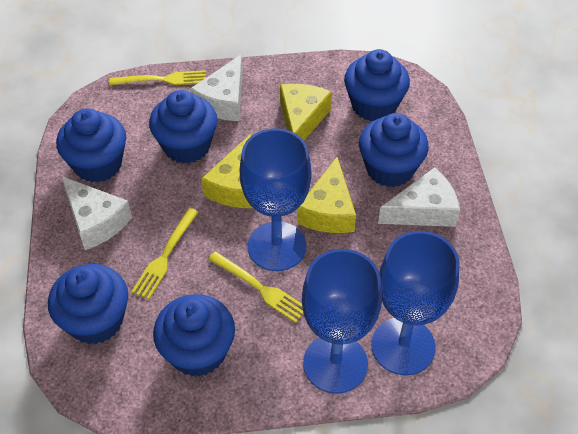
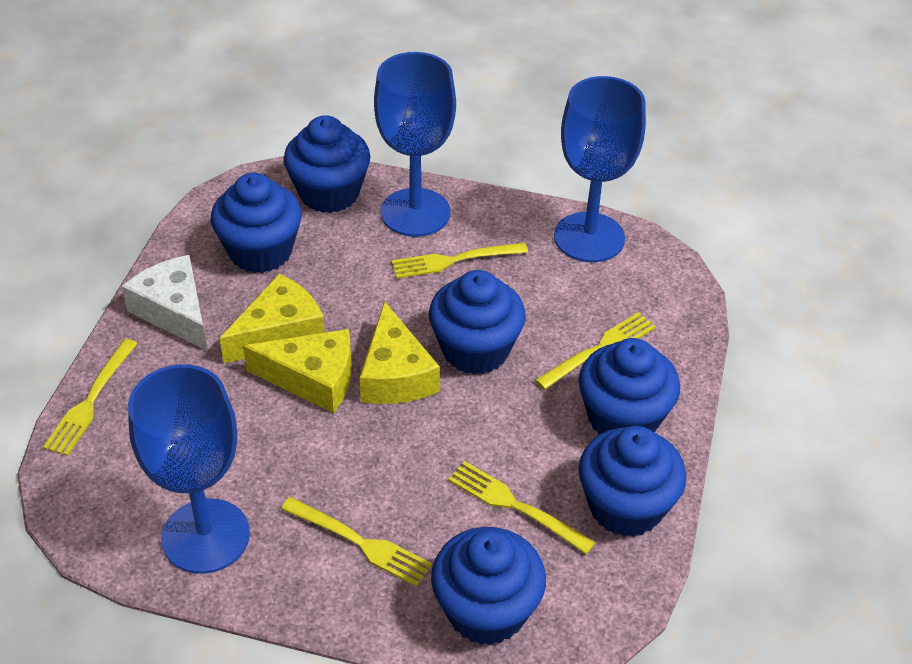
white cheese: [61,176,132,250] [190,54,243,121] [378,167,460,227] = 3 -> [122,255,207,350] = 1
yellow fork: [109,70,206,85] [131,208,199,299] [208,252,304,323] = 3 -> [43,339,138,456] [281,497,432,587] [391,242,528,279] [448,461,596,554] [535,312,656,390] = 5

